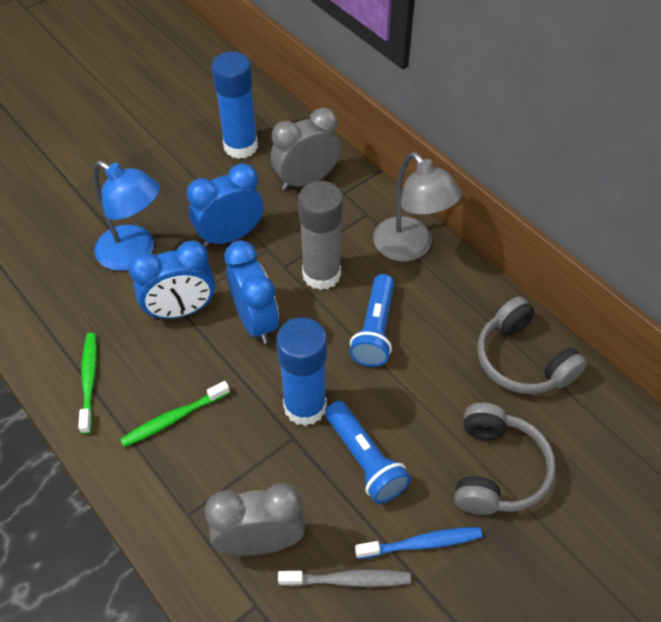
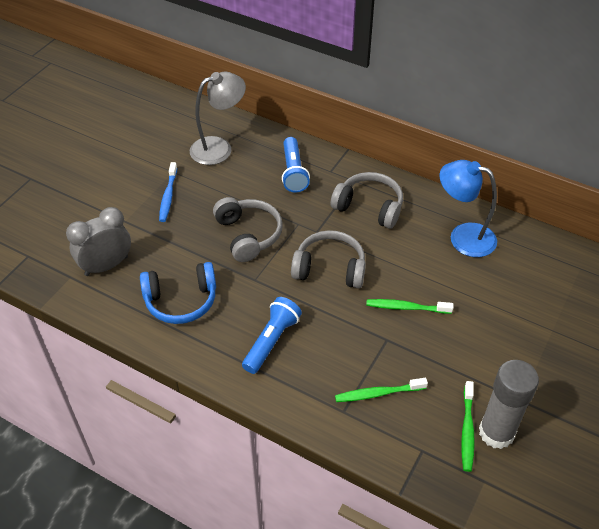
blue clock: [128,241,215,319] [187,163,263,247] [224,241,279,344] = 3 -> none = 0
blue glue stick: [211,52,258,159] [276,317,327,426] = 2 -> none = 0
blue headphones: none = 0 -> [140,262,216,324] = 1
green toothbrush: [78,333,97,434] [120,381,230,447] = 2 -> [335,378,428,402] [366,299,453,314] [461,381,475,472] = 3
grey clock: [205,483,305,556] [271,108,340,190] = 2 -> [66,207,131,276] = 1
grey headphones: [454,403,556,515] [477,296,587,394] = 2 -> [213,197,283,262] [291,230,366,289] [330,172,403,229] = 3
grey toothbrush: [278,569,411,587] = 1 -> none = 0

